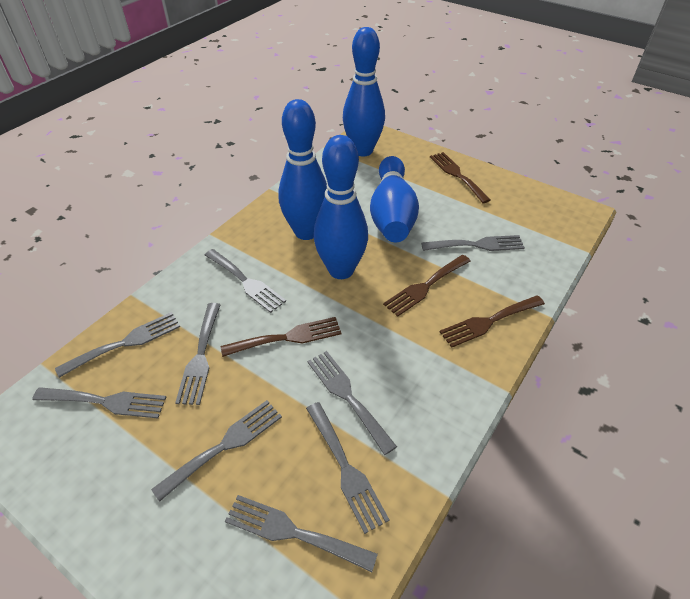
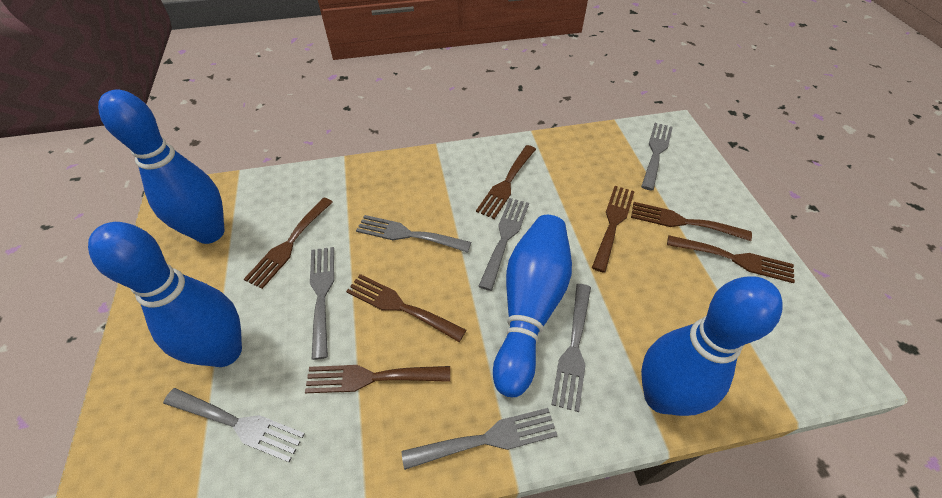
brown fork: [221,317,342,357] [383,255,471,317] [430,152,491,203] [440,295,545,348] = 4 -> [244,197,333,289] [305,365,450,393] [346,274,466,342] [476,145,536,219] [592,186,635,273] [631,202,752,241] [667,235,795,283] = 7
grey fork: [32,387,166,418] [55,312,180,378] [151,400,282,502] [175,303,221,405] [205,249,286,313] [225,495,378,572] [306,402,390,534] [307,351,397,455] [421,235,525,251] = 9 -> [163,388,305,462] [310,247,334,360] [356,215,471,253] [402,408,558,470] [478,198,529,291] [551,284,591,412] [641,123,673,191] = 7

